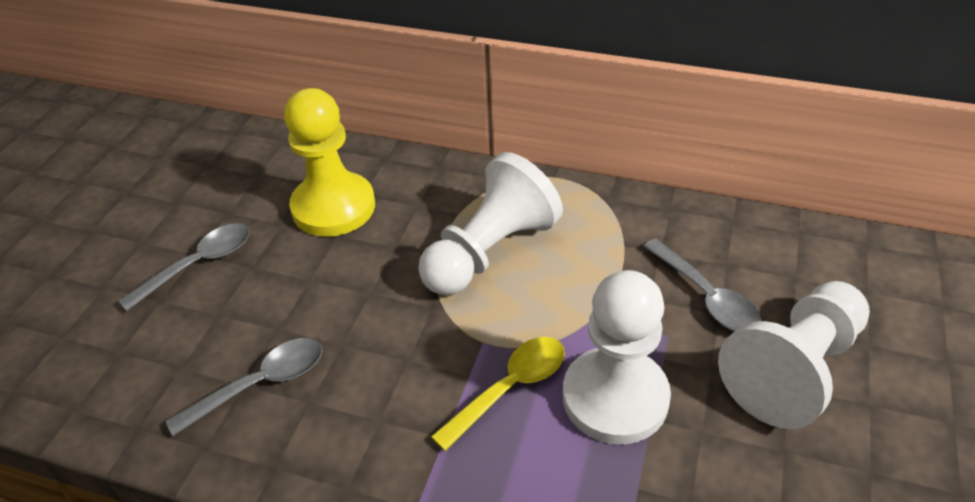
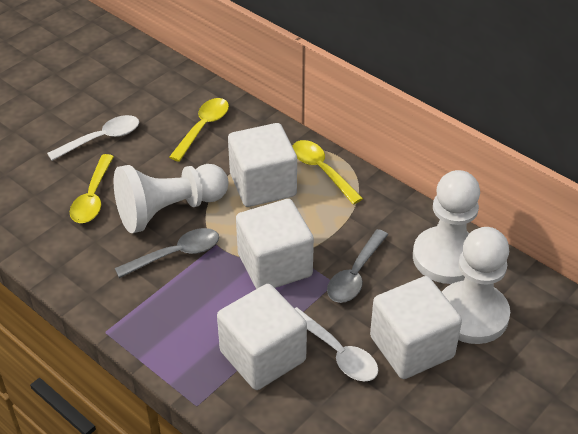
grey spoon: [118,223,250,311] [166,338,323,436] [643,239,761,331] = 3 -> [115,228,219,278] [327,229,388,303] = 2
white cube: none = 0 -> [217,284,307,390] [228,123,297,207] [236,199,314,289] [370,276,462,379] = 4
white spoon: none = 0 -> [47,115,139,161] [295,307,378,381] = 2
yellow pawn: [284,88,375,237] = 1 -> none = 0
yellow spoon: [431,337,565,451] = 1 -> [70,154,114,223] [169,98,229,162] [292,140,363,205] = 3

